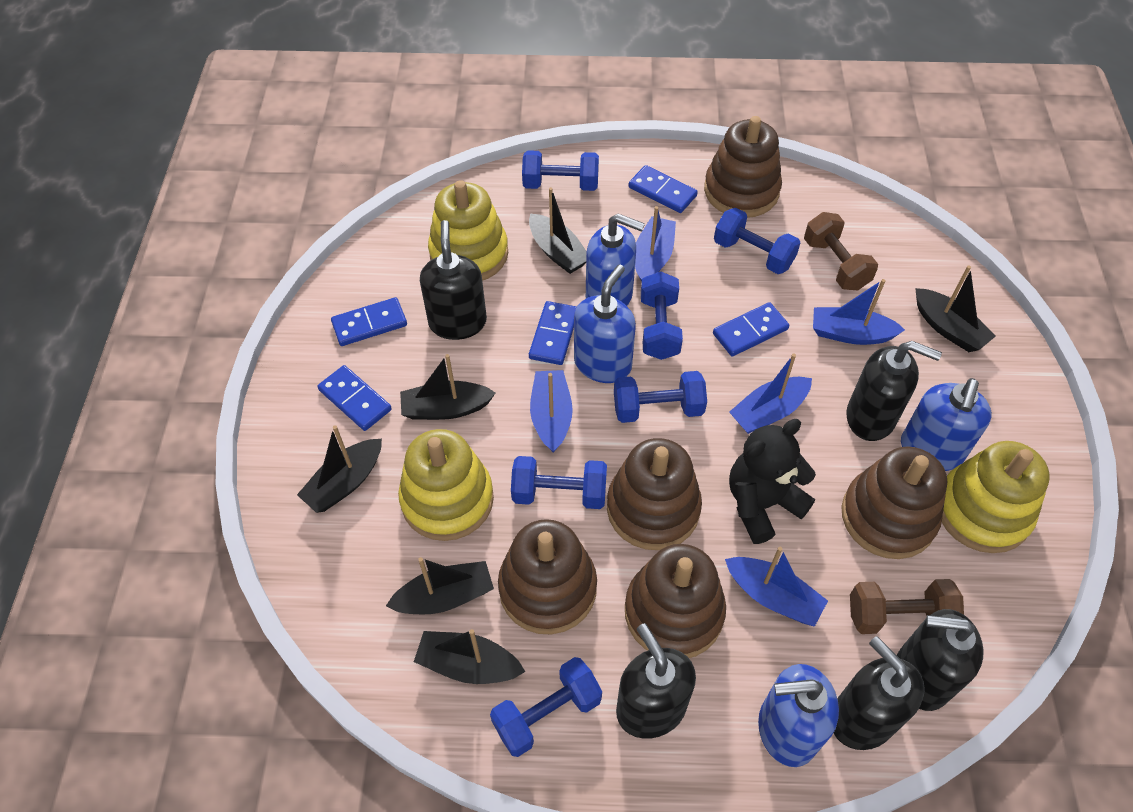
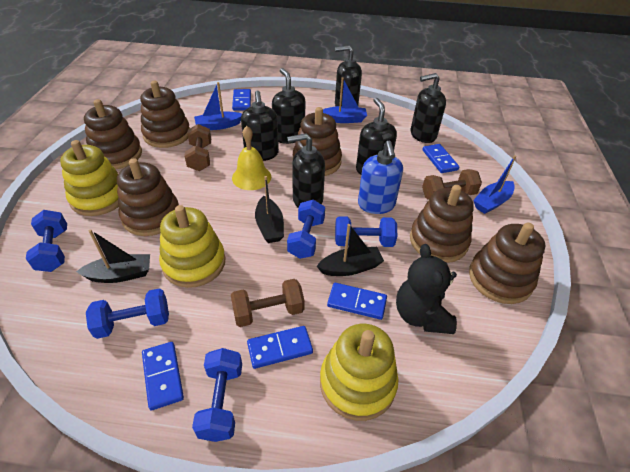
black boat: [297,425,382,513] [386,557,494,615] [400,354,495,420] [414,629,525,684] [529,187,587,274] [915,265,996,352] = 6 -> [76,230,150,283] [255,176,284,243] [317,224,384,276] = 3
black soap dispenser: [420,220,487,340] [616,623,696,739] [834,636,925,750] [846,341,942,441] [897,609,984,711] = 5 -> [241,90,279,161] [272,68,305,144] [287,133,325,208] [335,45,362,106] [356,98,397,175] [411,73,446,143] = 6
blue boat: [530,370,573,453] [635,206,676,282] [725,547,828,627] [729,354,812,434] [813,279,905,345] = 5 -> [194,82,242,130] [323,77,367,123] [473,155,516,214] = 3
blue dumbbell: [490,657,602,757] [511,456,607,509] [522,150,599,191] [614,371,707,423] [641,271,683,360] [714,208,800,274] = 6 -> [26,210,67,272] [86,288,169,339] [192,348,242,442] [287,200,325,259] [335,216,397,247] = 5
blue soap dispenser: [574,265,636,383] [586,214,645,306] [758,664,839,767] [901,378,992,471] = 4 -> [358,141,403,214] = 1
brown dumbbell: [804,212,878,290] [850,579,964,634] = 2 -> [185,124,211,171] [231,279,305,327] [422,169,482,200] = 3
brown stacking toy: [498,519,597,634] [607,438,702,550] [625,544,726,658] [704,116,782,218] [841,446,947,559] = 5 -> [84,99,142,169] [117,158,179,236] [141,81,190,148] [293,107,342,176] [410,185,474,263] [469,223,545,304] = 6
yellow bell: none = 0 -> [232,126,271,190] = 1

